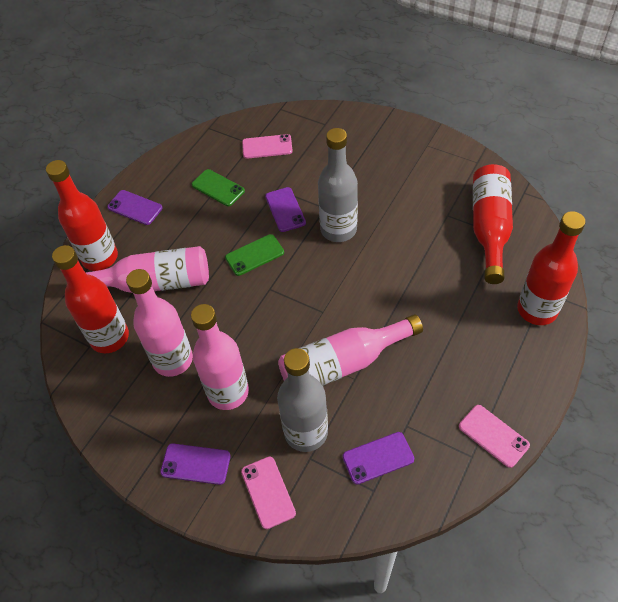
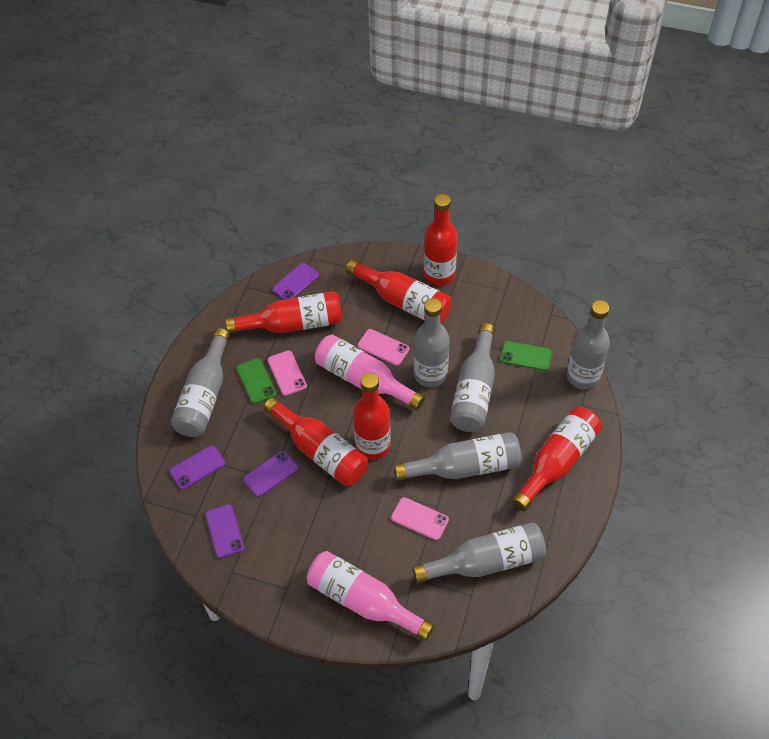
grey bottle: [277,348,328,452] [318,128,358,242] = 2 -> [171,328,230,437] [394,432,522,481] [412,522,546,584] [414,298,450,388] [450,323,495,432] [566,300,610,390] = 6
pink bottle: [85,246,209,293] [126,269,193,377] [191,304,249,410] [278,314,423,386] = 4 -> [306,551,434,641] [315,334,425,410] = 2
red bottle: [46,160,118,271] [52,245,129,353] [473,164,513,284] [517,211,586,325] = 4 -> [225,291,342,333] [264,397,368,486] [346,259,452,324] [353,373,391,460] [424,194,457,285] [512,407,602,511] = 6

